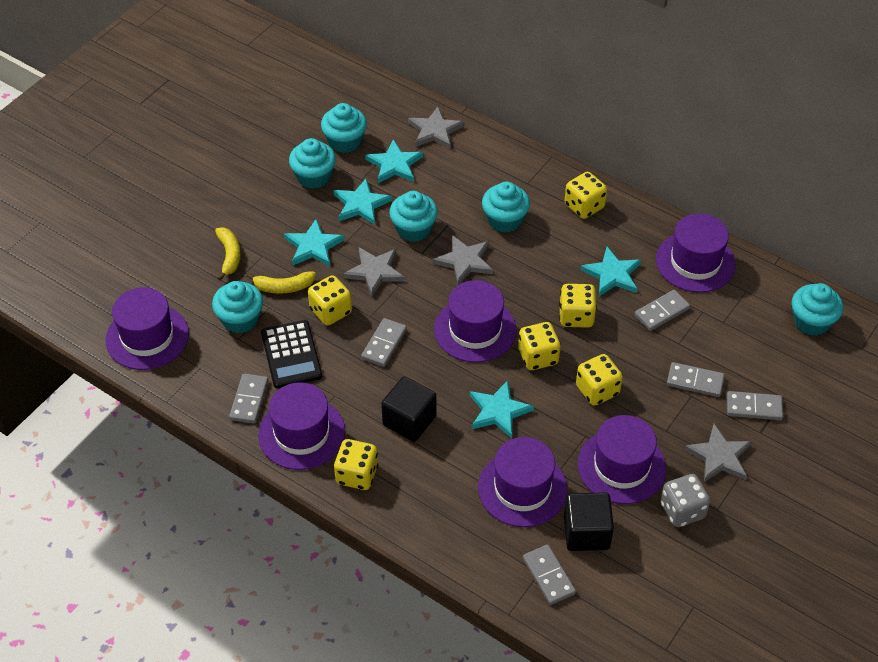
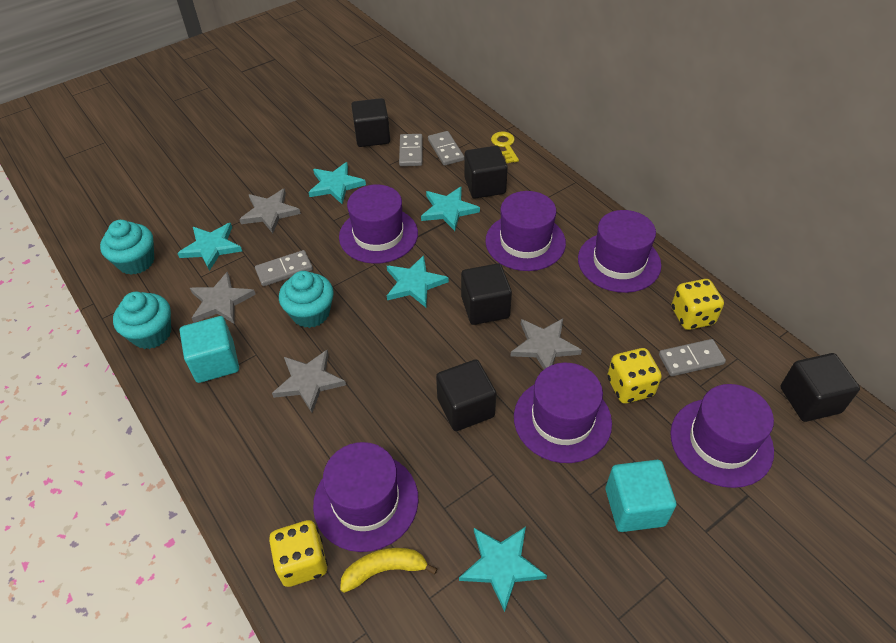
black calculator: [261,320,322,388] = 1 -> none = 0
black cube: [381,376,437,442] [564,492,614,551] = 2 -> [351,98,390,147] [436,359,496,431] [461,263,512,325] [465,146,508,199] [780,353,860,422] = 5
grey dice: [660,474,710,527] = 1 -> none = 0
grey domino: [229,374,269,423] [361,318,407,367] [523,544,576,605] [634,290,690,331] [667,362,725,397] [727,391,783,420] = 6 -> [255,250,313,286] [399,134,423,166] [428,131,464,166] [659,339,726,376] = 4
turquoise cube: none = 0 -> [180,316,239,383] [605,460,676,532] = 2
turquoise cupcake: [212,281,263,333] [289,138,336,189] [321,103,367,153] [389,191,438,242] [482,182,530,233] [792,283,843,336] = 6 -> [100,220,154,275] [113,292,171,349] [279,271,334,328] = 3
yellow banana: [215,227,240,281] [246,271,316,294] = 2 -> [340,548,437,593] = 1
yellow dice: [308,275,352,326] [334,439,378,490] [518,322,561,370] [559,284,597,328] [565,172,607,219] [576,354,623,406] = 6 -> [269,520,328,587] [607,348,662,403] [671,279,724,330] = 3
yellow key: none = 0 -> [491,131,519,163] = 1

